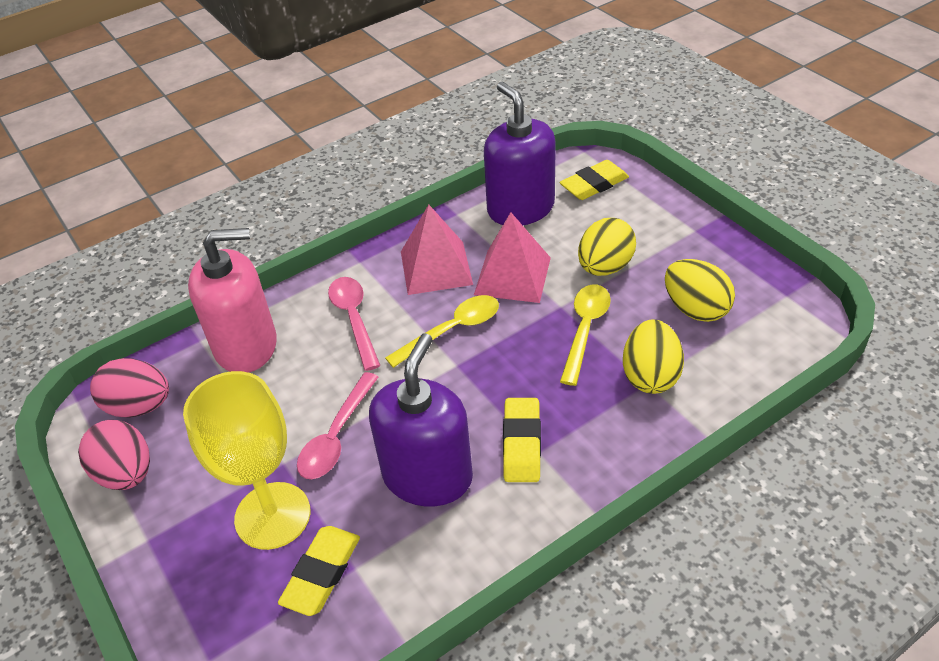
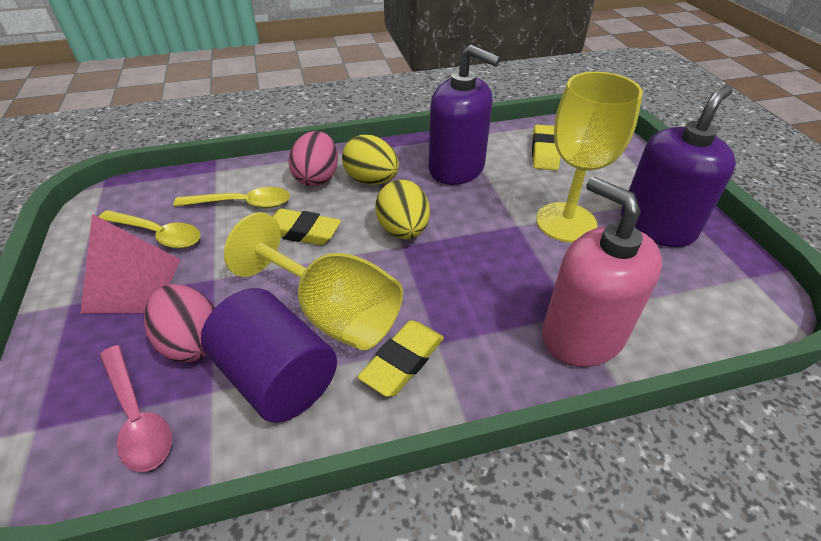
pink pyramid: [401,205,473,295] [474,212,551,303] = 2 -> [80,214,180,314] = 1
pink spoon: [297,372,379,479] [328,277,381,371] = 2 -> [100,345,172,472] = 1
purple cylinder: none = 0 -> [201,288,337,423] = 1
yellow egg: [578,218,636,276] [623,319,684,394] [665,259,735,322] = 3 -> [342,135,399,185] [375,180,430,239] = 2
yellow goblet: [183,371,311,550] = 1 -> [224,212,403,350] [536,72,643,243] = 2

